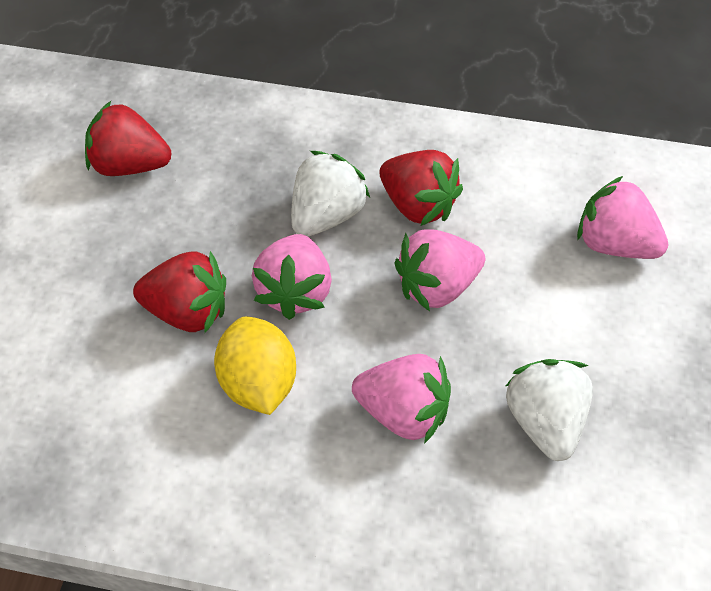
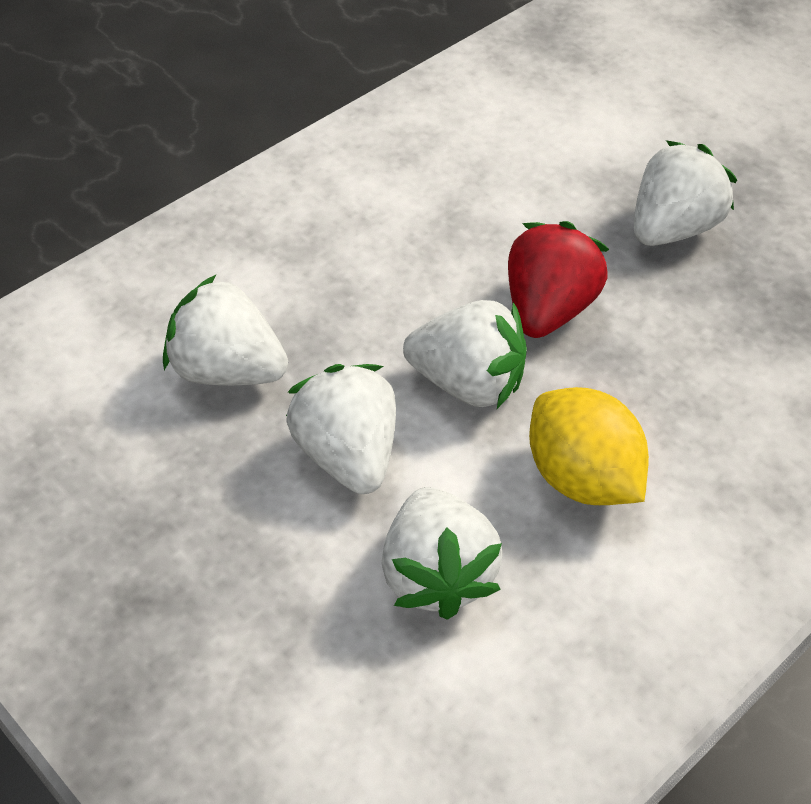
pink strawberry: [252,234,332,320] [352,354,451,444] [394,229,485,311] [577,176,669,259] = 4 -> none = 0
red strawberry: [85,101,171,176] [133,251,226,333] [379,150,463,226] = 3 -> [508,221,609,338] = 1
white strawberry: [291,151,370,237] [506,359,593,461] = 2 -> [163,274,288,385] [286,364,396,494] [381,487,503,620] [403,300,527,409] [634,140,737,246] = 5

